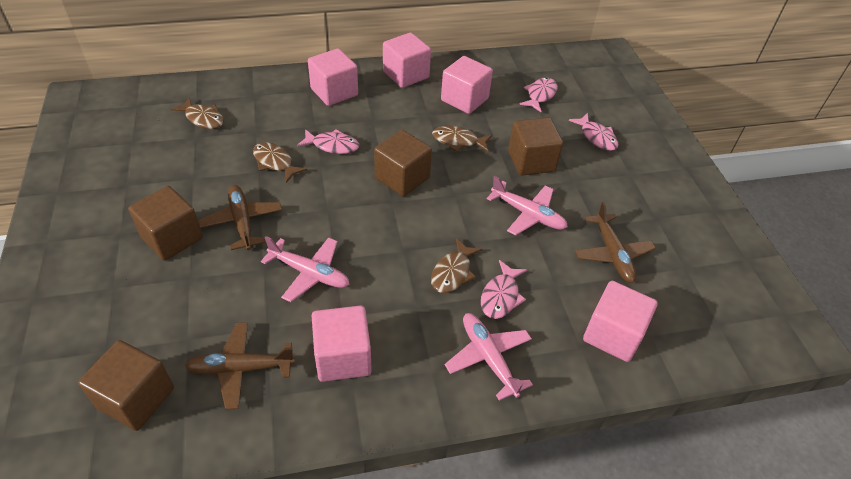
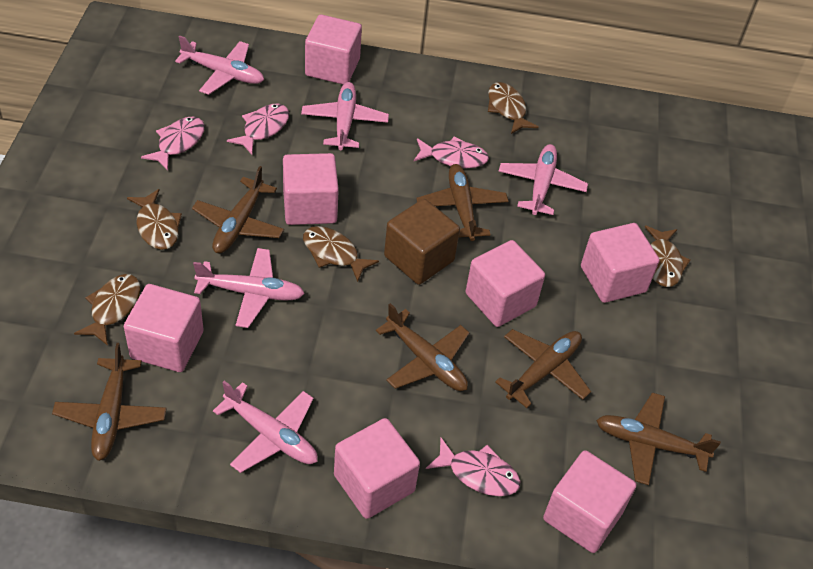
brown cube: [78,340,174,431] [128,186,203,261] [374,130,432,197] [508,117,563,176] = 4 -> [384,199,460,285] = 1
brown fish: [171,97,224,129] [253,142,307,183] [431,238,482,293] [432,126,492,152] = 4 -> [74,274,141,346] [127,189,182,250] [303,226,379,282] [488,82,539,134] [645,226,690,287] = 5
brown plane: [185,322,295,410] [198,185,282,250] [575,202,656,283] = 3 -> [52,343,167,461] [192,166,284,253] [376,303,470,391] [416,164,508,241] [495,329,591,408] [596,392,721,485] = 6
pink cube: [308,48,358,106] [312,305,372,382] [383,32,431,88] [441,56,493,114] [583,281,658,362] = 5 -> [124,284,204,372] [283,153,339,225] [305,14,362,85] [334,418,420,519] [465,240,545,327] [543,450,636,553] [581,223,659,303] = 7
pink plane: [261,236,350,302] [445,313,533,401] [487,176,568,236] = 3 -> [175,36,264,95] [193,248,305,328] [213,381,318,473] [301,82,389,150] [498,144,588,215] = 5

